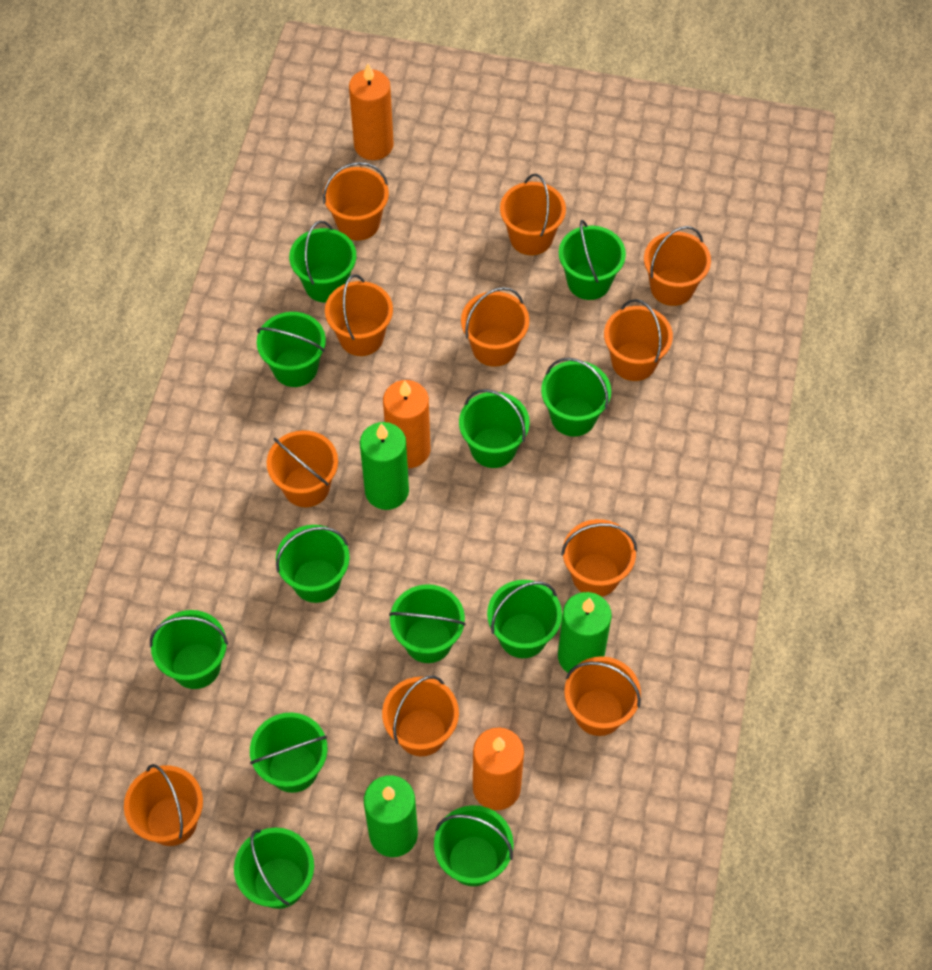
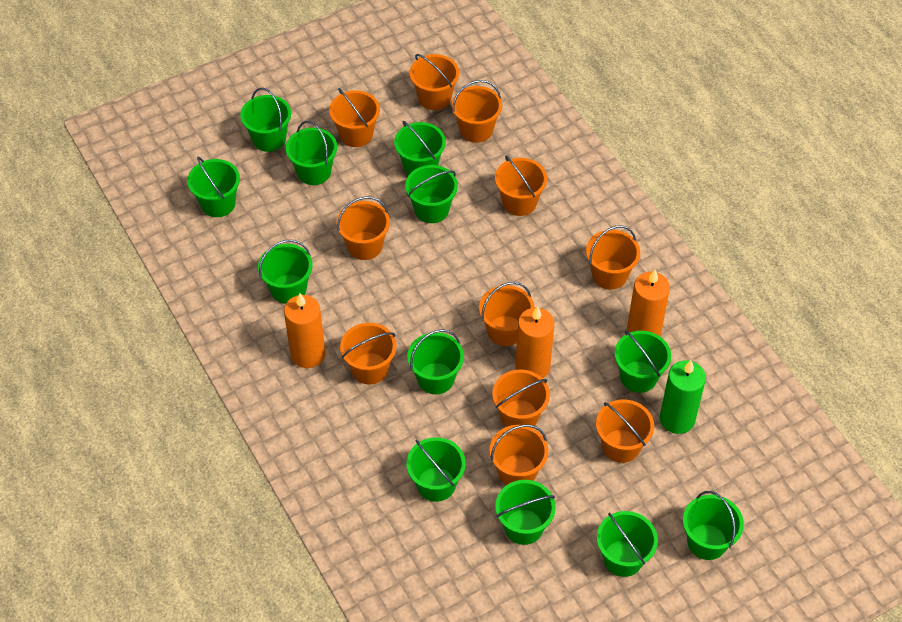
green candle: [360,422,409,510] [364,775,418,857] [558,592,612,673] = 3 -> [660,360,706,434] = 1

